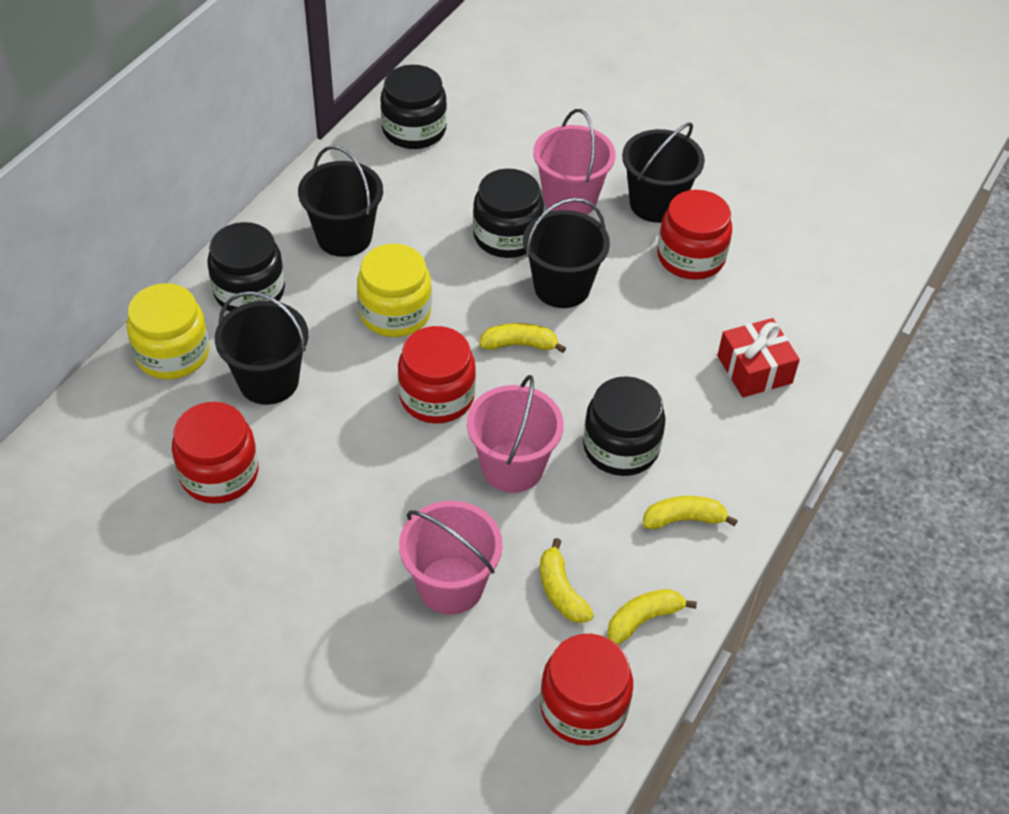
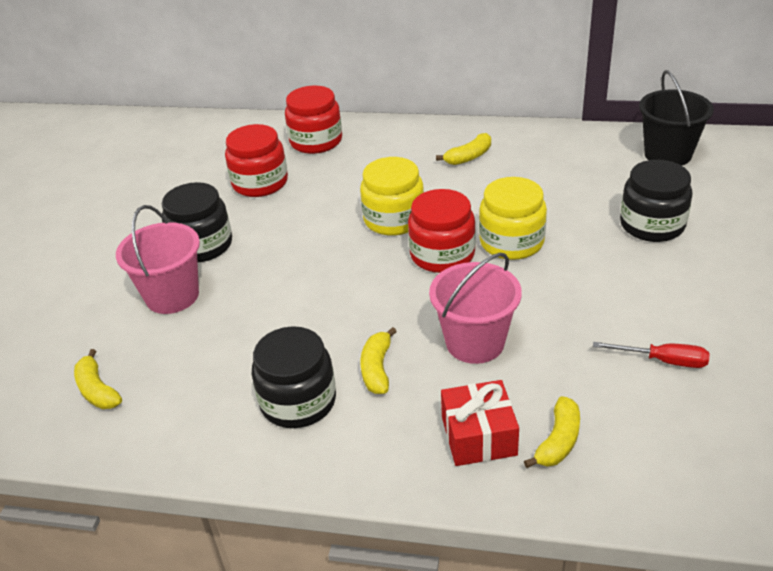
black bucket: [215,291,308,405] [298,145,383,257] [523,198,610,308] [622,122,705,223] = 4 -> [639,70,714,166] = 1
black jar: [207,222,285,312] [380,65,447,149] [473,169,544,258] [583,376,665,476] = 4 -> [162,182,232,262] [252,326,336,428] [620,160,693,242] = 3
pink bucket: [399,501,503,615] [467,375,564,493] [533,109,616,215] = 3 -> [116,205,200,314] [429,253,522,364] = 2
red jar: [172,402,259,504] [398,326,476,424] [540,634,633,746] [657,190,732,280] = 4 -> [225,124,288,197] [285,85,342,154] [408,189,476,273] = 3
red screwdriver: none = 0 -> [593,342,710,368] = 1

